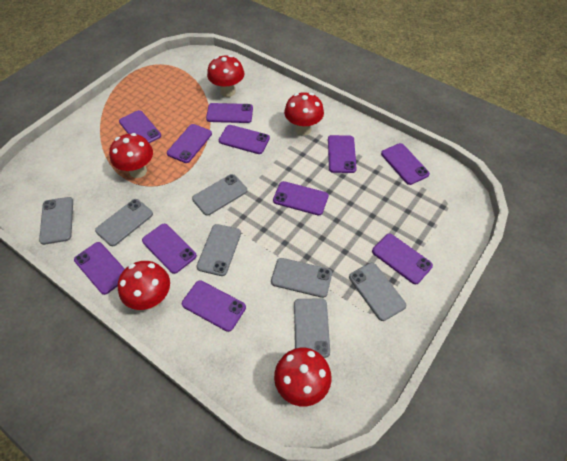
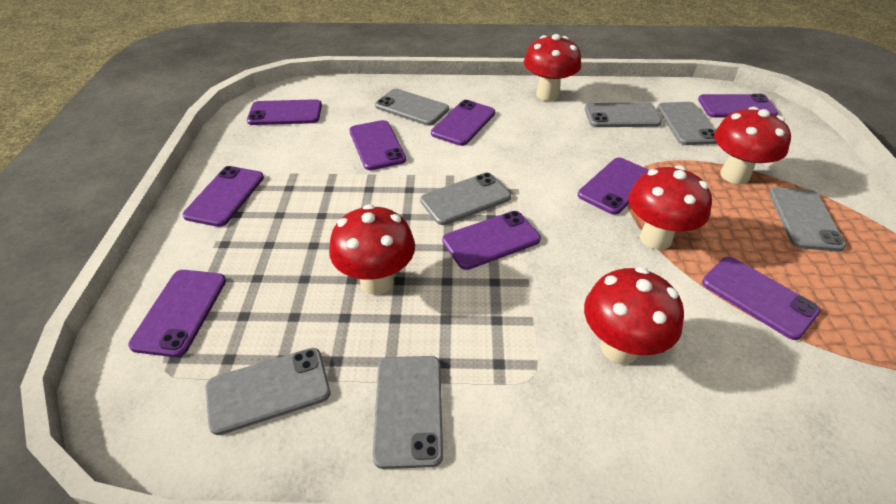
purple phone: [74,242,125,295] [119,110,161,143] [142,224,197,274] [167,124,212,163] [182,280,246,332] [206,103,253,123] [219,125,270,154] [273,181,328,215] [328,135,357,173] [372,233,433,284] [381,143,430,185] = 11 -> [128,270,226,357] [183,166,264,227] [247,99,322,125] [349,120,406,170] [431,100,495,146] [442,211,541,270] [578,157,649,215] [698,94,778,118] [702,257,821,340] = 9

